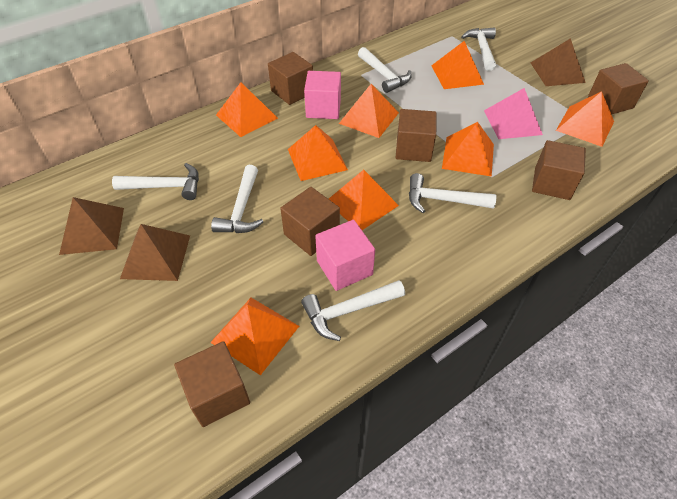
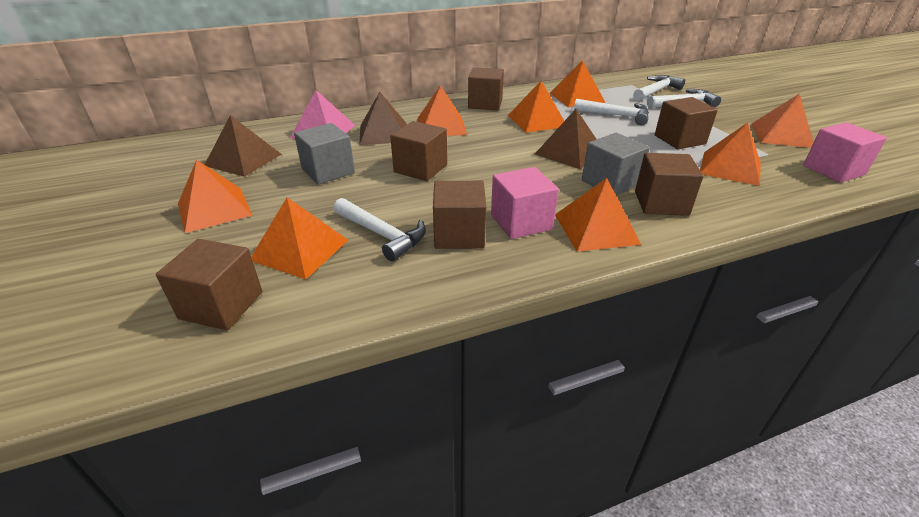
grey cube: none = 0 -> [294,123,355,184] [582,133,650,196] = 2
white hammer: [112,163,199,200] [211,165,263,233] [301,280,405,341] [358,47,411,93] [409,173,496,213] [461,28,496,71] = 6 -> [333,198,426,262] [574,99,649,125] [633,75,685,101] [647,89,721,108] = 4

